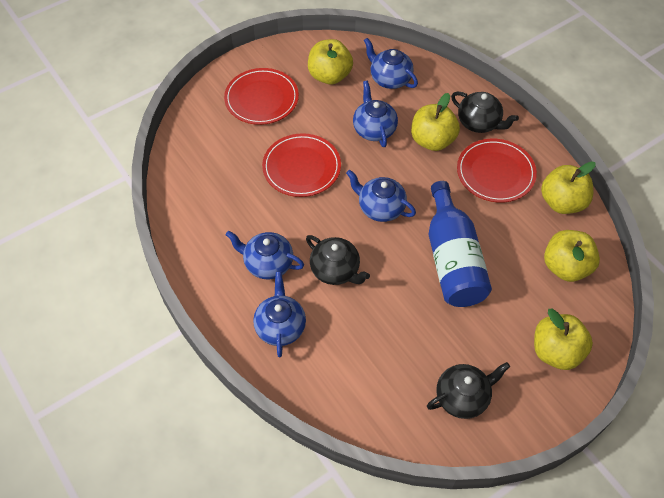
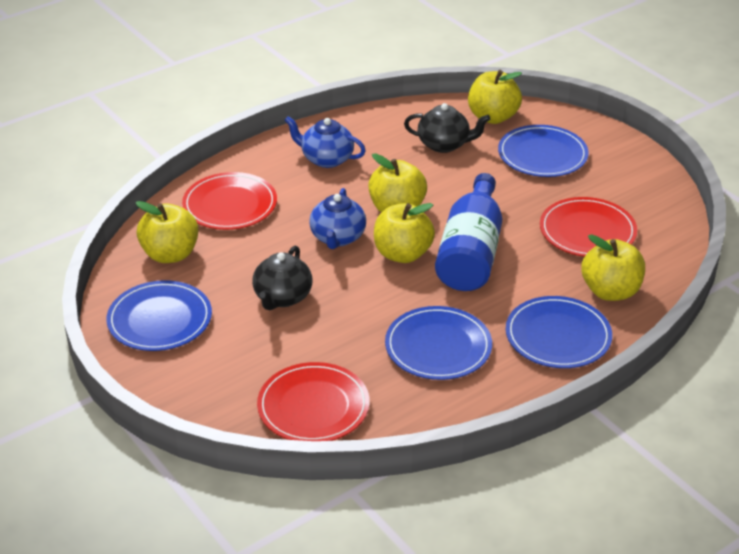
black teapot: [306,235,370,285] [427,362,510,419] [451,92,519,133] = 3 -> [252,246,312,310] [404,103,490,153] = 2
blue plate: none = 0 -> [106,280,212,351] [385,306,492,380] [498,125,589,177] [506,296,612,368] = 4
blue teapot: [226,231,304,279] [253,271,306,357] [346,170,416,222] [353,80,398,147] [364,38,418,89] = 5 -> [285,116,366,168] [309,188,366,249] = 2

